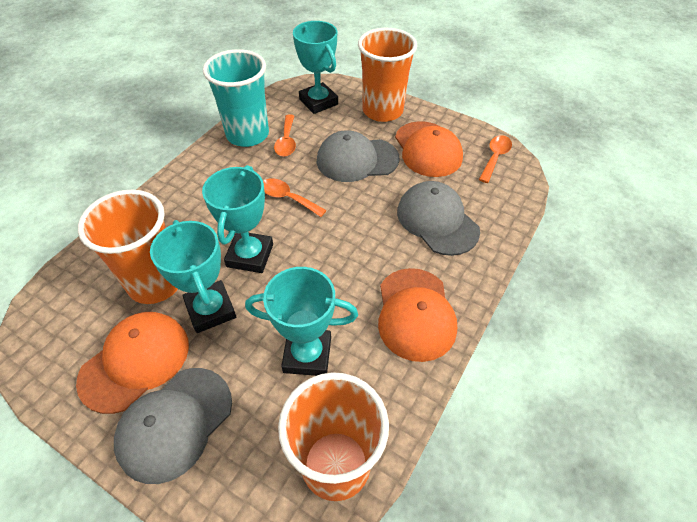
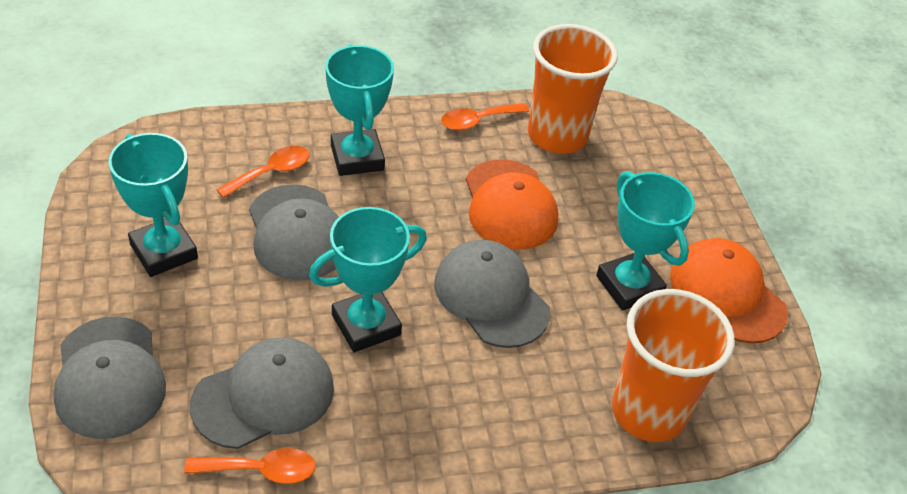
grey cap: [114,368,232,484] [317,130,399,182] [397,181,480,256] = 3 -> [54,317,166,439] [190,337,334,449] [249,184,338,281] [434,240,550,348] = 4
orange cap: [76,312,189,414] [378,268,457,362] [395,121,463,177] = 3 -> [466,159,558,250] [670,238,788,343] = 2
orange cup: [78,190,178,304] [278,372,389,501] [358,28,417,122] = 3 -> [528,24,618,154] [612,289,735,442] = 2
turquoise cup: [203,49,269,147] = 1 -> none = 0

